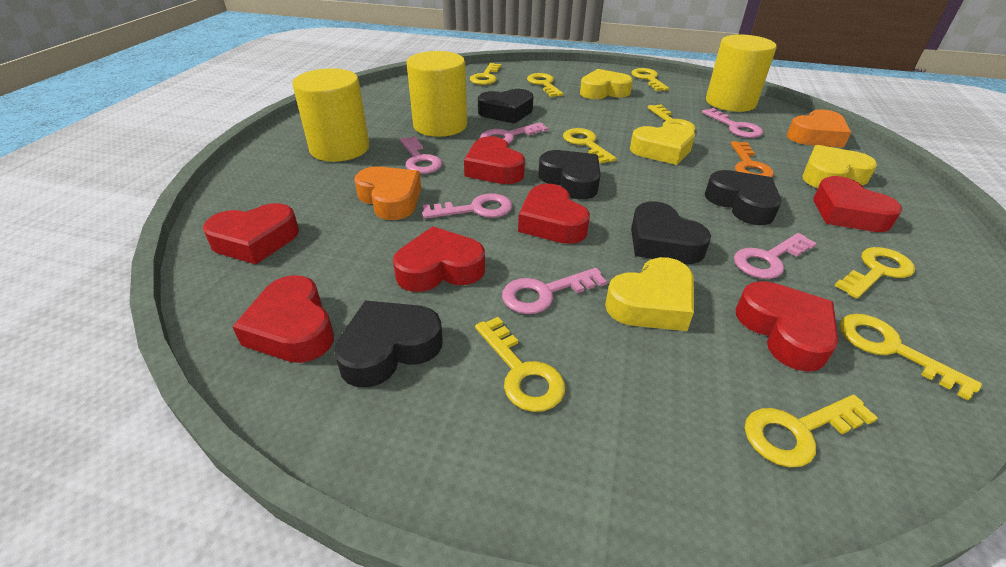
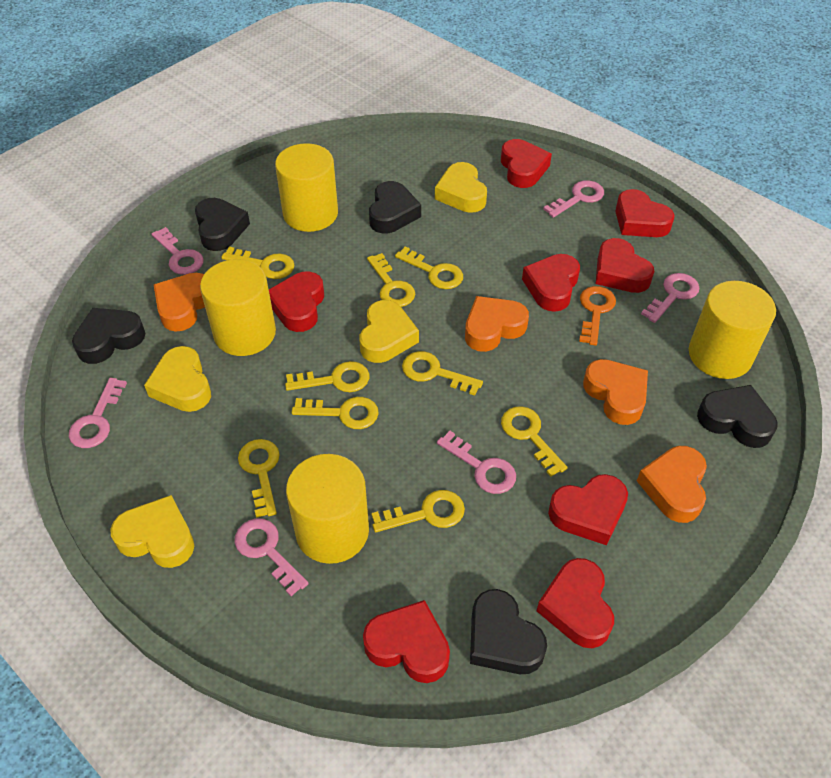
orange heart: [354,166,421,220] [787,109,851,148] = 2 -> [154,273,205,331] [465,296,529,352] [583,359,648,425] [637,446,707,523] = 4
red heart: [203,203,299,264] [232,275,334,363] [393,226,485,292] [464,136,525,184] [518,184,590,244] [736,281,838,372] [814,176,902,232] = 7 -> [269,271,324,332] [363,600,450,683] [501,139,552,188] [522,254,580,312] [537,558,614,648] [548,474,628,545] [596,238,654,293] [615,189,674,237] = 8
yellow cylinder: [292,68,369,162] [407,51,467,137] [706,34,777,112] = 3 -> [200,259,276,356] [275,143,338,232] [286,454,369,564] [689,281,776,379] = 4

